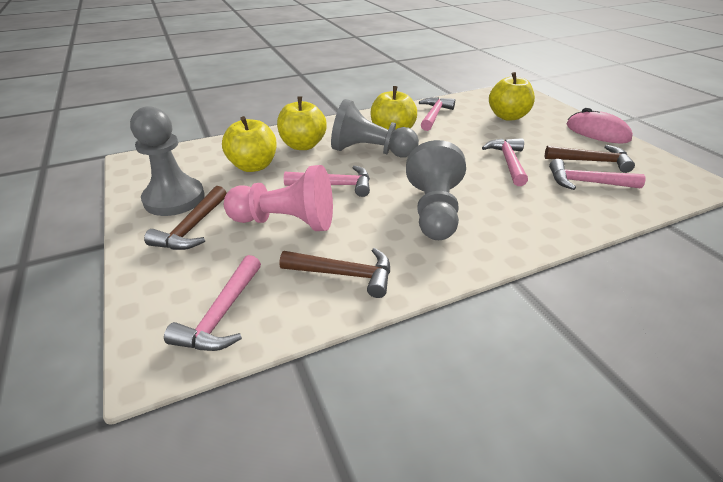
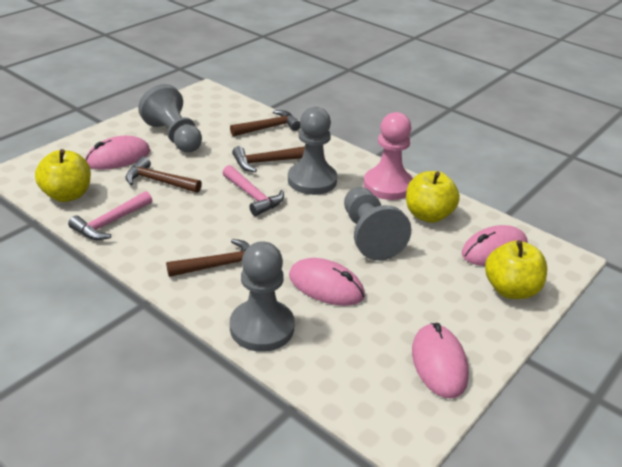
brown hammer: [144,186,227,250] [280,248,390,298] [545,145,635,173] = 3 -> [125,156,202,193] [166,239,250,277] [230,110,301,136] [232,146,305,172] = 4
grey pawn: [130,106,205,216] [331,99,419,157] [406,140,466,240] = 3 -> [138,84,202,152] [230,242,295,352] [288,107,337,195] [344,187,411,261] = 4
pink hammer: [164,255,261,351] [284,165,370,197] [419,97,455,131] [482,138,528,186] [549,159,646,190] = 5 -> [68,191,152,240] [222,165,284,216] = 2
pink mouse: [566,108,633,144] = 1 -> [85,136,150,170] [289,258,365,306] [412,323,469,399] [462,225,528,266] = 4
yellow apple: [222,116,277,172] [277,96,327,150] [370,86,417,130] [489,72,535,121] = 4 -> [35,149,91,202] [406,171,460,223] [485,240,547,299] = 3

